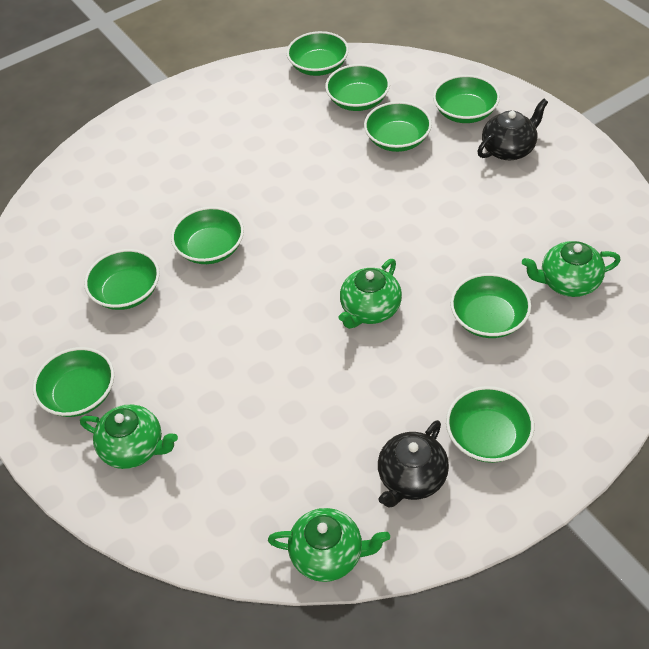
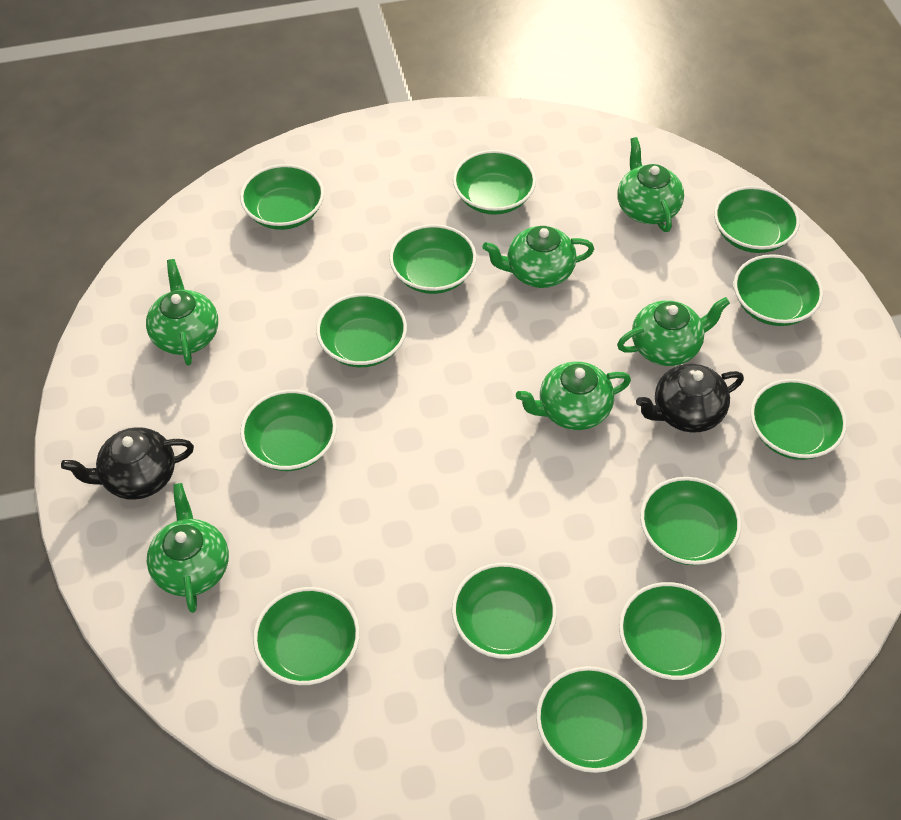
green bowl: [33,347,114,417] [84,249,160,310] [171,207,244,264] [287,31,349,76] [325,64,390,111] [364,101,432,152] [433,75,500,123] [446,386,534,463] [450,273,531,338] = 9 -> [240,164,324,230] [240,390,337,471] [253,587,360,685] [316,293,407,367] [389,224,476,294] [452,563,557,659] [453,150,536,215] [536,666,647,773] [619,582,726,680] [640,477,741,565] [714,186,800,253] [734,254,823,326] [750,379,847,460] = 13
green teapot: [80,405,178,469] [268,508,390,582] [339,259,402,329] [522,241,621,297] = 4 -> [146,259,218,366] [147,483,229,613] [483,226,594,288] [516,362,631,430] [617,137,684,232] [617,297,730,366] = 6

